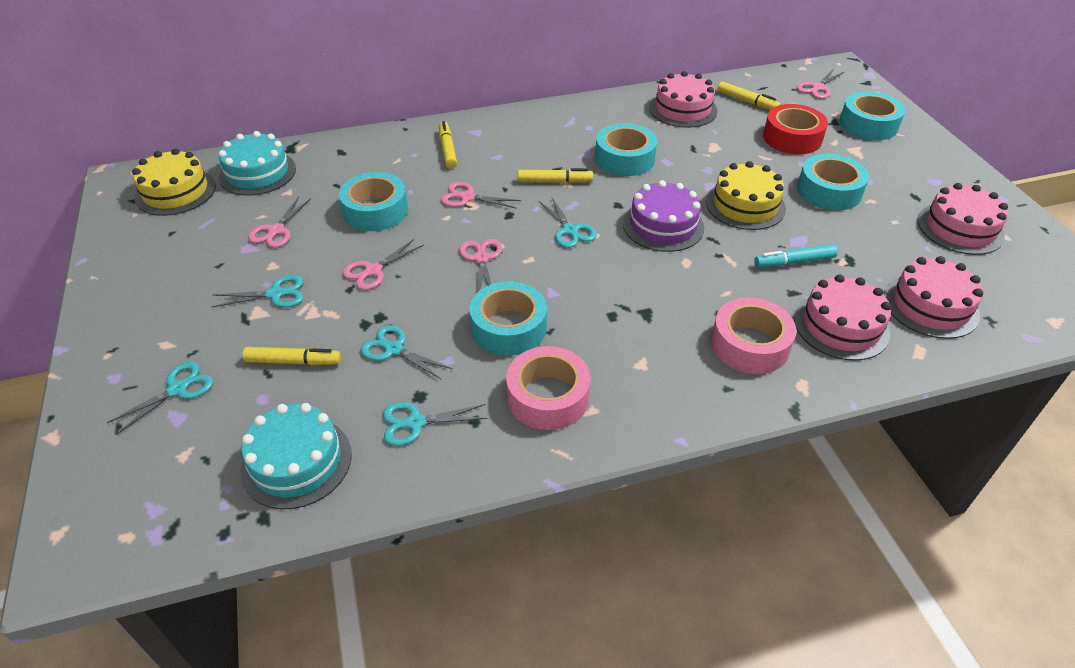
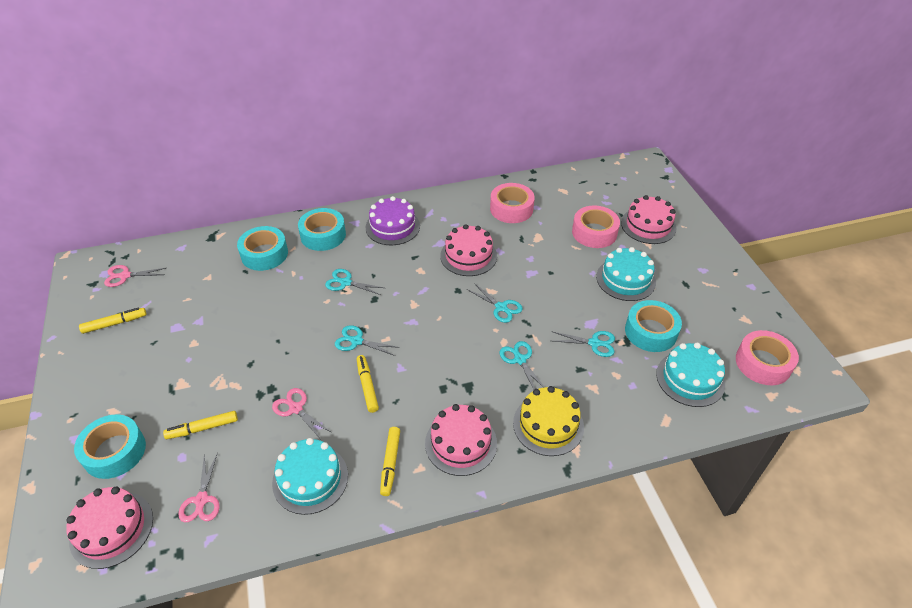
pink scissors: [248,196,311,248] [343,239,424,290] [441,182,521,209] [459,239,502,292] [797,70,844,99] = 5 -> [104,265,166,287] [178,452,220,522] [272,388,331,438] = 3
pink tape: [506,346,591,430] [711,297,796,374] = 2 -> [490,183,535,223] [572,206,620,248] [736,330,799,385] = 3
red tape: [763,104,828,154] = 1 -> none = 0
turquoise cake: [218,131,296,196] [240,403,352,509] = 2 -> [272,438,348,515] [596,247,656,301] [656,343,725,407] = 3
turquoise marker: [754,244,838,268] = 1 -> none = 0
turquoise tape: [339,172,408,231] [469,281,547,356] [595,123,657,176] [797,154,869,211] [839,91,905,140] = 5 -> [74,414,146,479] [237,226,288,271] [298,208,346,251] [625,300,682,352] = 4
yellow cake: [132,149,216,216] [706,161,786,230] = 2 -> [513,386,584,456] = 1

